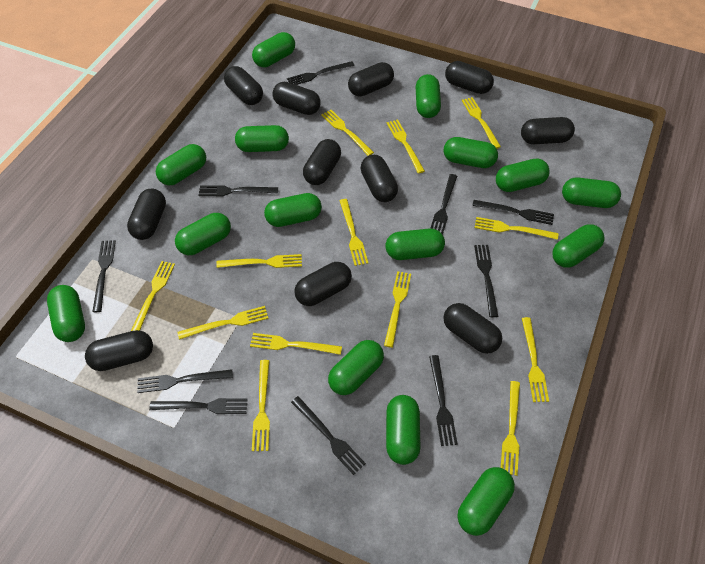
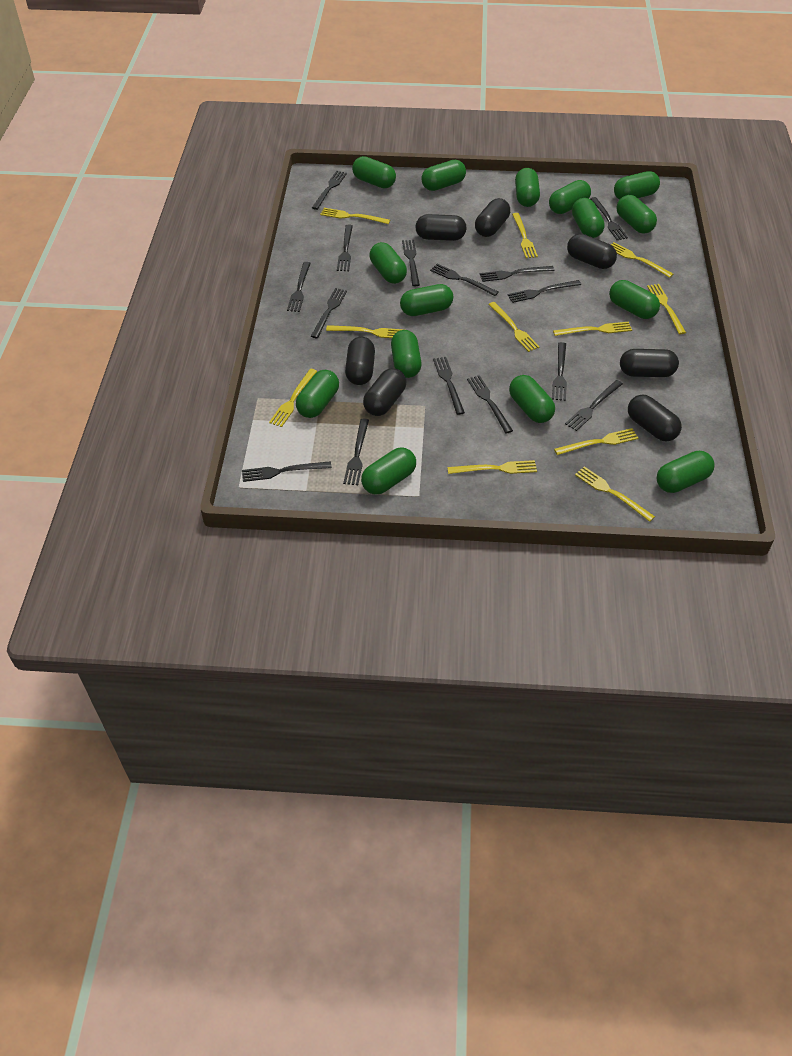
black capsule: [85,330,153,371] [127,189,166,240] [224,66,263,105] [273,82,321,115] [294,262,352,306] [303,139,341,185] [348,62,394,97] [360,155,398,202] [443,303,502,354] [445,61,494,94] [521,117,575,144] = 11 -> [345,337,375,385] [363,368,406,416] [415,214,467,241] [475,198,510,237] [567,234,617,269] [620,349,679,377] [628,395,682,442] = 7
black fork: [92,240,116,312] [137,369,233,393] [149,398,248,414] [199,185,278,196] [287,61,355,85] [291,396,366,475] [429,355,458,446] [430,174,457,235] [472,200,554,225] [474,245,498,317] = 10 -> [242,461,332,482] [287,262,311,312] [311,288,347,338] [312,171,347,210] [337,225,353,271] [343,419,369,485] [402,240,420,286] [430,264,499,296] [433,357,465,415] [467,375,513,434] [480,266,554,282] [508,280,581,303] [552,342,567,401] [565,380,623,431] [590,197,628,240] = 15
yellow fork: [131,261,175,331] [178,306,269,340] [216,254,302,268] [250,333,342,355] [252,360,270,451] [321,110,374,156] [339,199,368,266] [384,271,411,348] [387,119,425,174] [461,97,501,149] [475,217,558,240] [501,381,520,476] [522,317,549,402] = 13 -> [269,369,317,427] [320,208,390,224] [326,325,404,338] [447,460,537,474] [488,302,540,352] [512,213,538,258] [553,322,632,336] [554,428,638,455] [575,466,655,522] [611,242,673,278] [647,284,686,334] = 11

